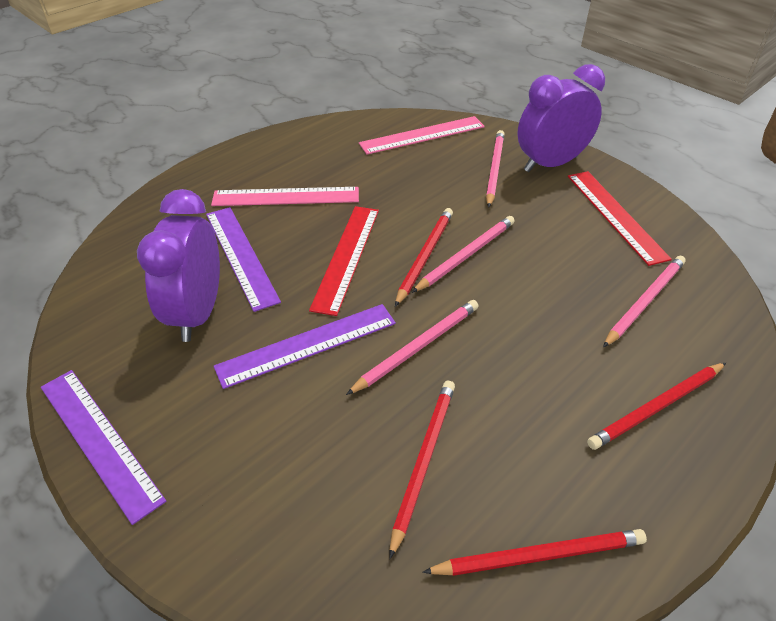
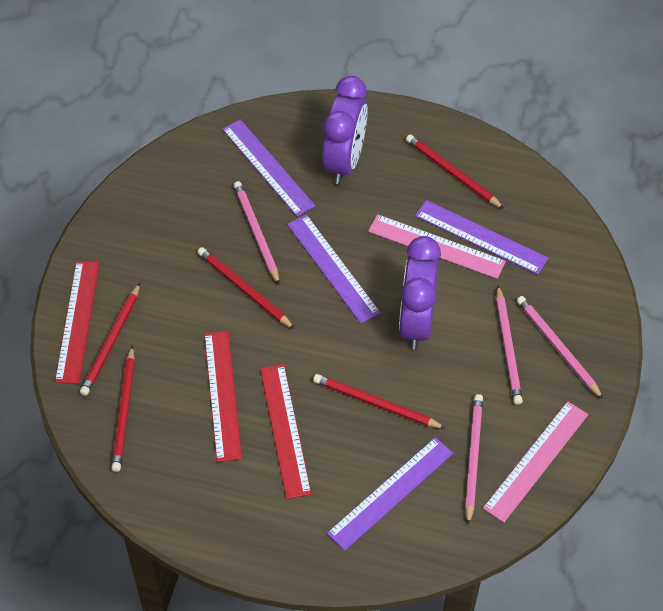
purple ruler: [41,370,166,525] [206,207,281,312] [214,304,396,389] = 3 -> [222,119,316,216] [287,214,381,324] [327,437,453,551] [415,200,549,275] = 4
red pencil: [389,380,455,559] [395,208,453,307] [422,529,647,576] [587,363,726,450] = 4 -> [80,283,140,396] [111,345,135,472] [198,247,295,329] [313,374,446,429] [406,134,504,209] = 5
red ruler: [309,206,379,316] [568,171,672,266] = 2 -> [55,261,100,384] [204,331,242,462] [260,364,312,499] = 3

